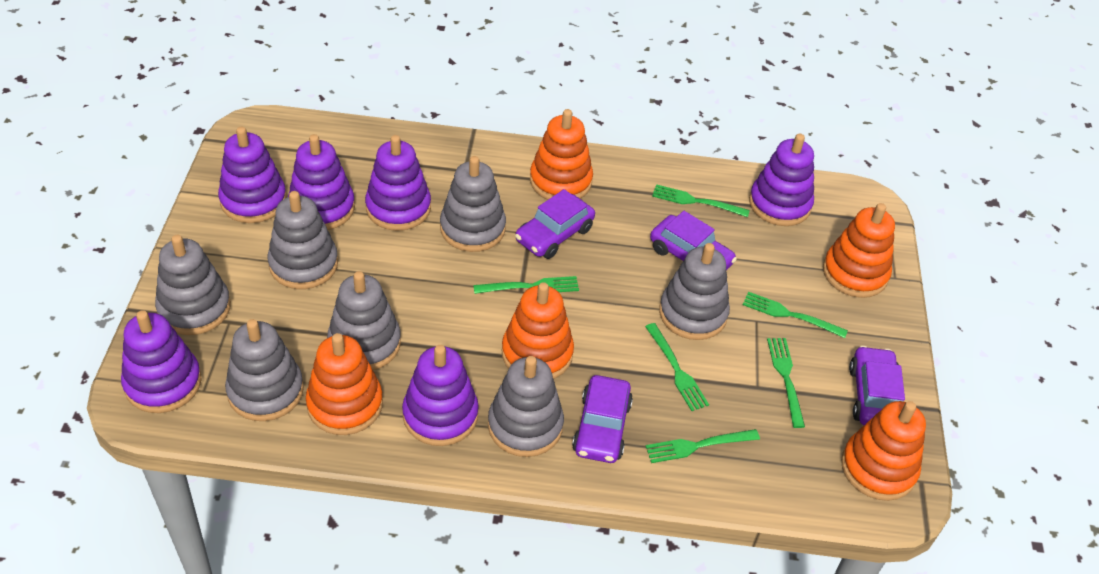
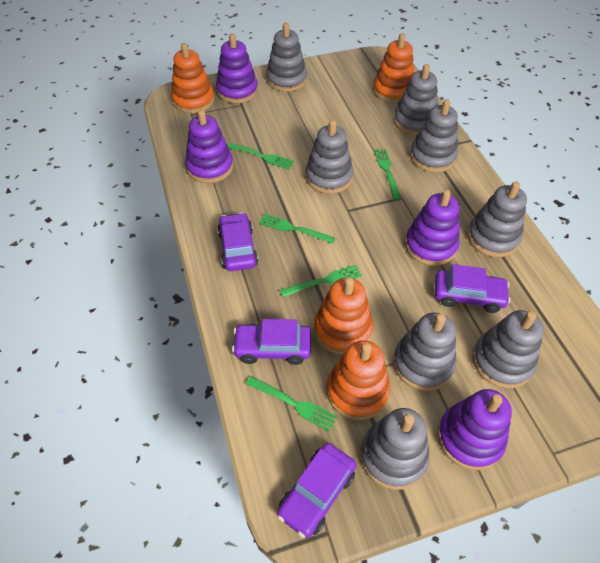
green fork: [473,276,579,294] [645,323,709,411] [646,429,760,463] [652,184,750,217] [743,292,848,338] [767,338,805,428] = 6 -> [228,143,294,169] [246,376,337,431] [259,214,335,244] [280,265,362,297] [374,149,401,200] = 5
grey stacking toy: [155,235,231,335] [225,319,304,421] [268,191,338,289] [327,271,401,370] [440,156,506,252] [488,356,564,457] [659,243,730,340] = 7 -> [266,23,307,92] [306,120,353,194] [360,408,430,490] [393,312,456,391] [394,64,438,135] [410,99,458,172] [467,181,527,257] [472,310,544,389] = 8
orange stacking toy: [306,333,383,435] [502,282,574,379] [530,109,593,200] [823,203,895,298] [841,401,926,501] = 5 -> [171,43,214,113] [314,277,373,355] [327,340,390,420] [373,33,414,103] = 4
purple stacking toy: [121,310,202,413] [218,126,287,223] [288,134,355,230] [365,135,431,231] [402,345,479,446] [749,133,814,226] = 6 -> [185,109,233,183] [216,33,258,103] [405,190,459,266] [437,389,512,470] = 4

